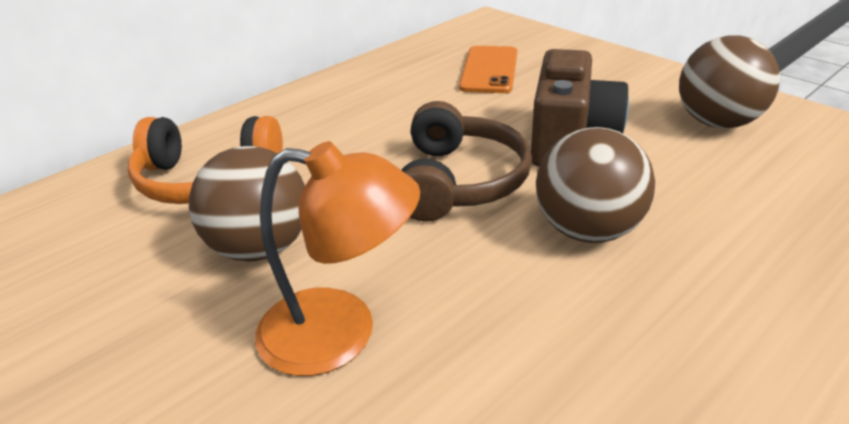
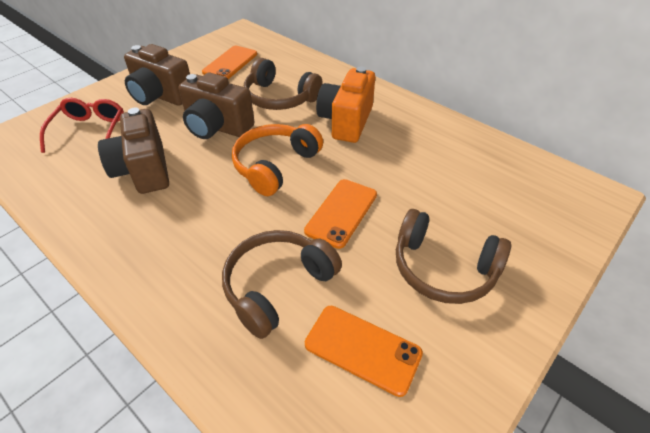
brown ball: [189,146,305,261] [536,127,655,243] [679,35,780,129] = 3 -> none = 0
brown camera: [531,49,629,167] = 1 -> [98,107,169,194] [124,44,190,106] [179,72,254,139] = 3
brown headphones: [402,101,532,222] = 1 -> [222,230,342,339] [244,58,323,110] [396,209,511,304] = 3
orange camera: none = 0 -> [316,66,375,143] = 1
orange lamp: [255,141,420,376] = 1 -> none = 0
orange phone: [459,46,517,93] = 1 -> [202,46,257,79] [304,179,377,249] [305,306,423,397] = 3
red glasses: none = 0 -> [40,98,124,153] = 1

